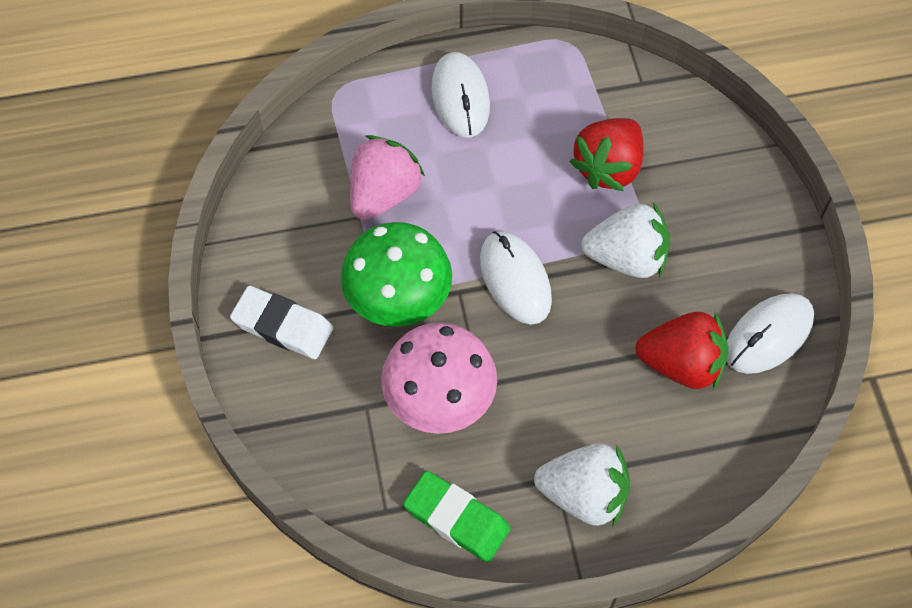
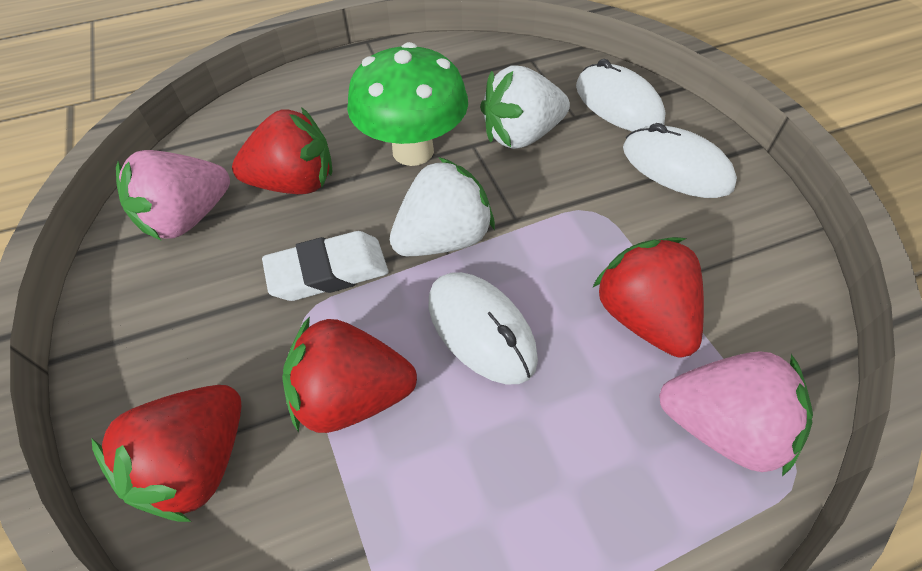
green eraser: [403,471,511,563] = 1 -> none = 0
pink mushroom: [381,323,497,434] = 1 -> none = 0
pink strawberry: [350,135,425,220] = 1 -> [116,150,230,241] [659,351,813,477] = 2
red strawberry: [569,118,644,191] [635,312,728,390] = 2 -> [92,385,242,522] [232,107,333,194] [282,316,417,433] [592,237,704,358] = 4

